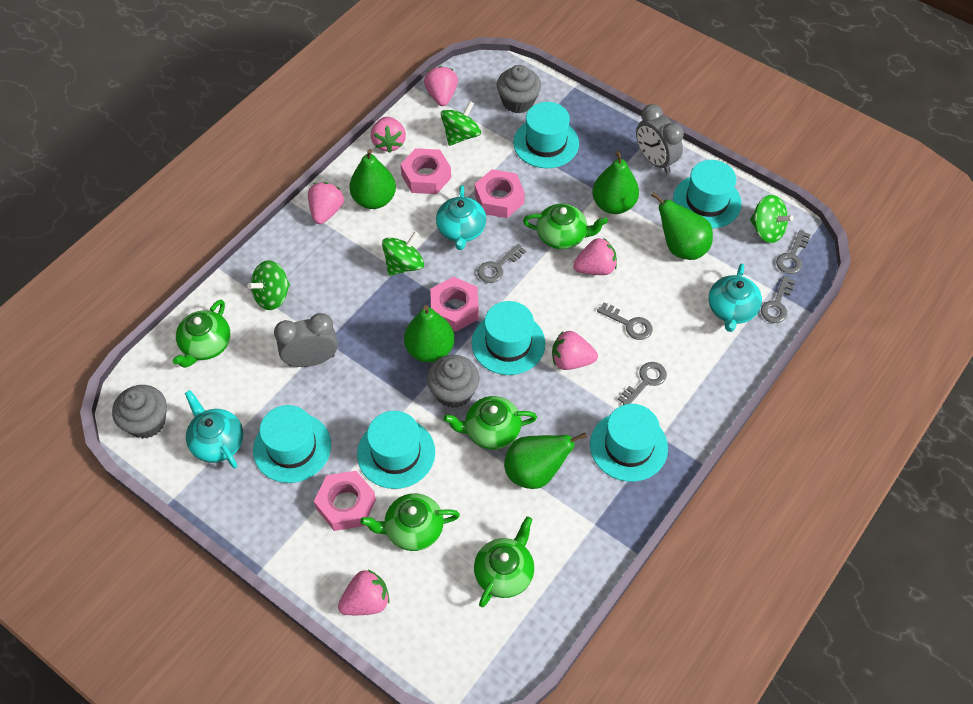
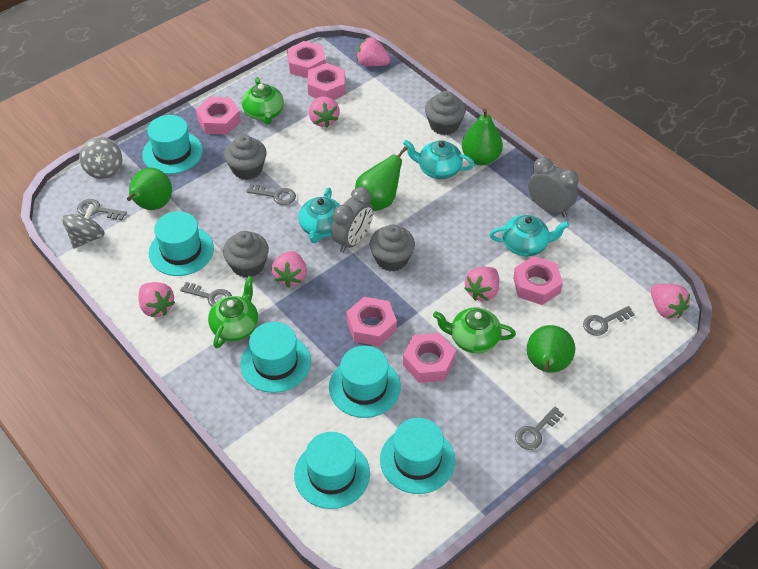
green pear: [349,149,396,209] [404,305,454,362] [504,433,587,489] [592,151,639,214] [651,192,713,260] = 5 -> [127,168,172,210] [355,146,408,211] [462,108,503,165] [527,325,575,373] = 4
green spinning top: [247,260,290,310] [382,231,424,276] [441,101,481,146] [750,195,793,243] = 4 -> none = 0
green teapot: [173,300,231,368] [360,493,460,551] [443,396,537,449] [474,516,534,607] [523,204,608,249] = 5 -> [208,276,258,349] [242,77,284,124] [433,307,516,353] = 3
grey cupcake: [112,385,167,439] [427,355,480,408] [497,65,541,113] = 3 -> [223,231,269,278] [224,135,267,180] [370,224,415,271] [425,91,466,135] = 4
grey spinning top: none = 0 -> [62,204,105,249] [79,137,122,179] = 2
pink nut: [314,471,376,531] [400,148,451,194] [430,277,479,332] [475,169,525,218] = 4 -> [196,97,241,135] [287,41,326,78] [308,63,345,99] [346,297,397,346] [403,333,456,383] [513,256,563,305] = 6

